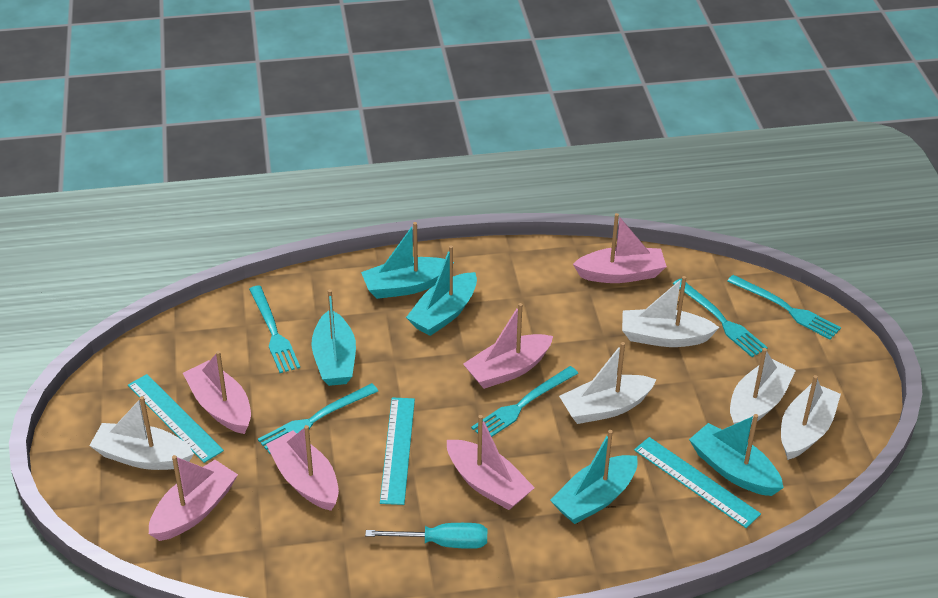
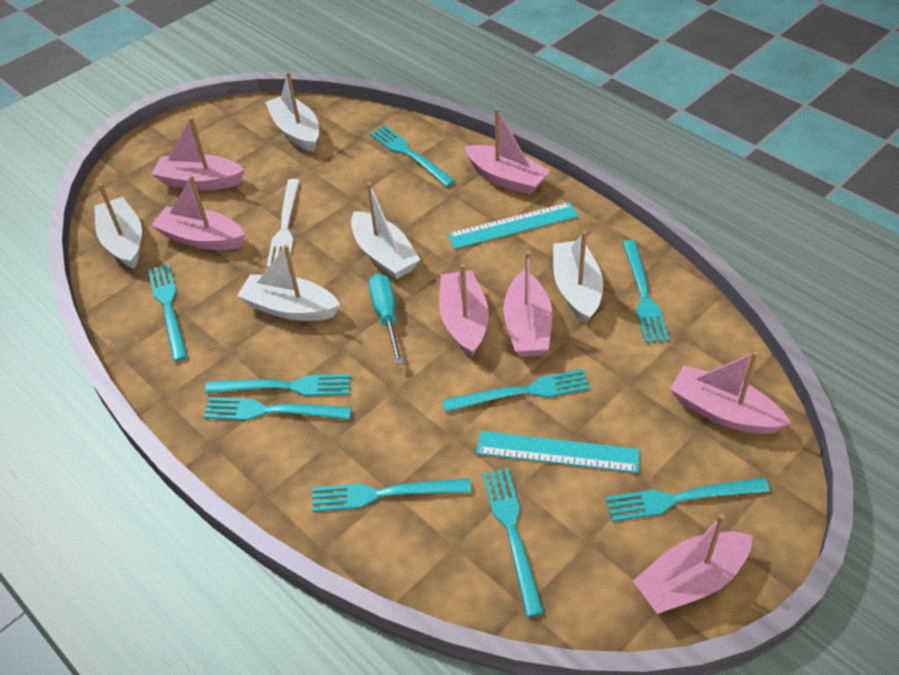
pink boat: [149,455,238,541] [183,351,251,434] [266,425,339,511] [447,415,535,510] [463,303,553,389] [573,213,667,283] = 6 -> [151,175,245,250] [152,117,244,190] [439,264,489,357] [464,108,550,195] [503,251,552,357] [633,514,753,614] [670,351,791,434] = 7
turquoise boat: [311,289,356,386] [361,222,454,299] [406,246,477,336] [550,430,638,524] [689,414,784,496] = 5 -> none = 0
turquoise fork: [249,285,300,373] [258,383,378,454] [471,366,578,437] [673,279,768,357] [727,275,841,340] = 5 -> [148,264,187,361] [203,397,352,420] [205,374,351,396] [312,478,471,512] [370,125,455,187] [442,369,591,412] [483,468,544,617] [605,477,770,522] [622,240,669,343] = 9
turquoise ruler: [128,374,224,463] [380,397,415,505] [634,437,761,528] = 3 -> [447,202,578,249] [476,431,640,473] = 2
white fork: none = 0 -> [267,179,300,268] = 1

